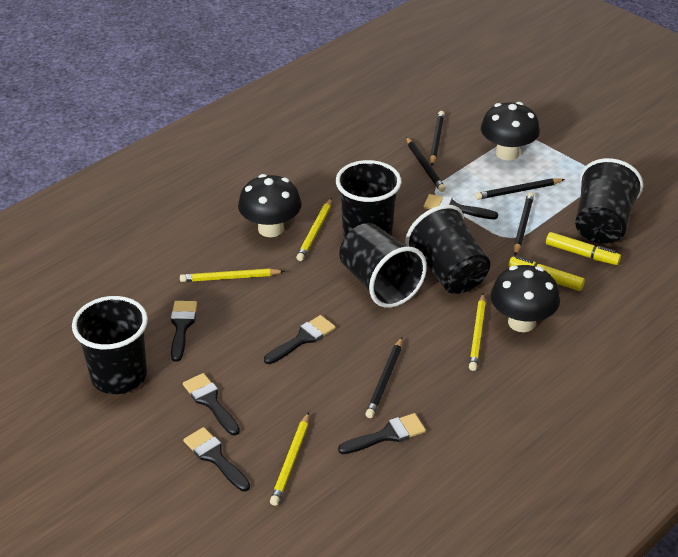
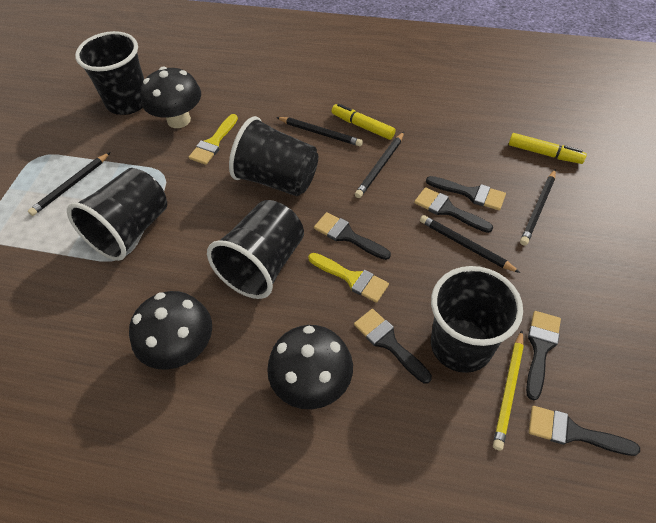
yellow brush: none = 0 -> [189,114,238,165] [308,253,389,303] = 2
yellow pencil: [180,268,285,282] [270,412,309,506] [296,198,332,261] [469,293,486,371] = 4 -> [493,330,524,450] = 1

